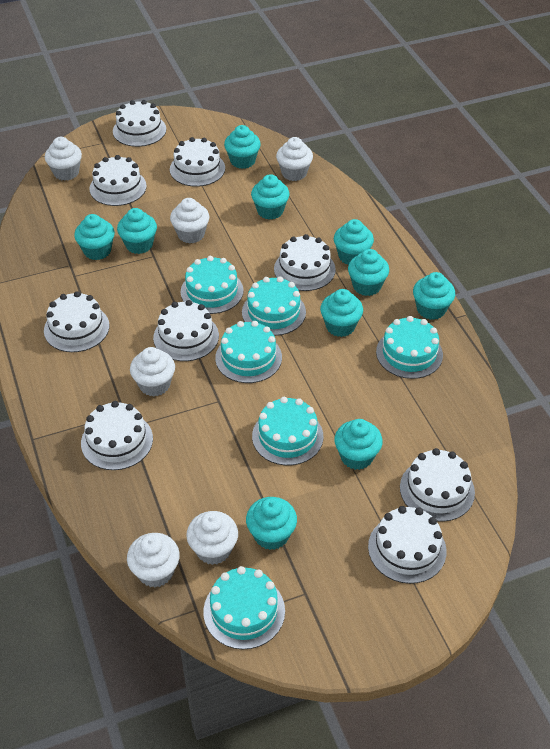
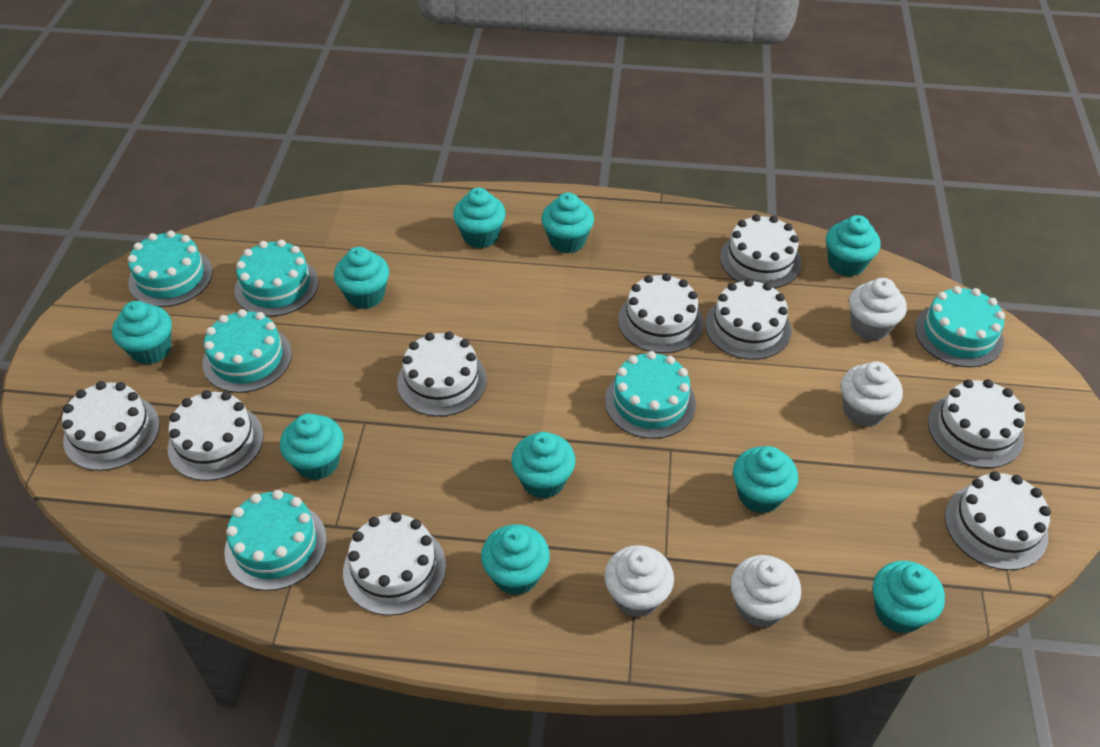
white cupcake: [45,137,82,181] [127,533,180,587] [130,347,175,396] [170,198,209,243] [186,511,238,565] [276,137,313,181] = 6 -> [604,545,674,618] [731,555,801,628] [841,361,903,427] [849,278,907,341] = 4

